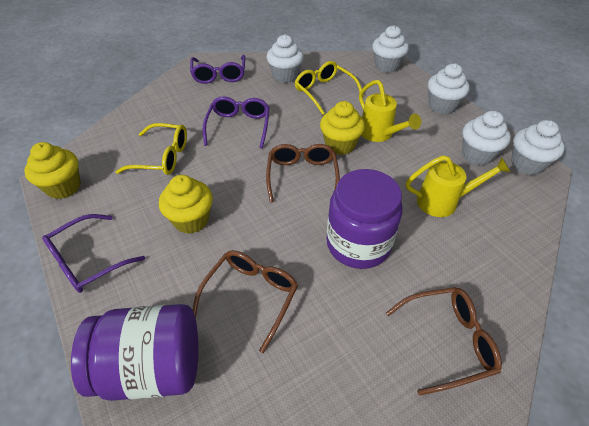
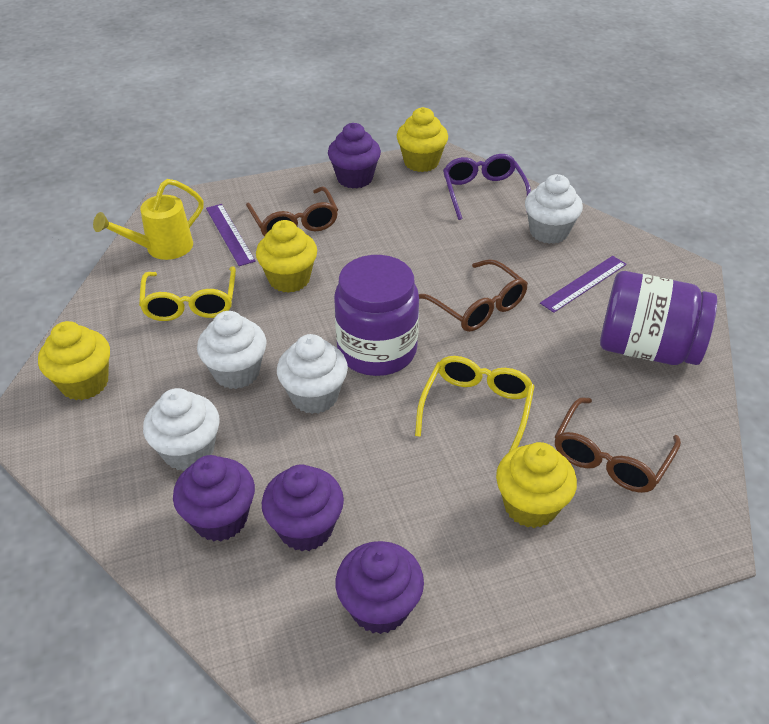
purple cupcake: none = 0 -> [173,455,255,541] [262,464,344,551] [328,123,381,189] [335,541,424,634] = 4
purple glasses: [42,214,145,293] [190,55,245,84] [203,96,269,148] = 3 -> [443,154,531,220] = 1
purple ruler: none = 0 -> [206,204,256,266] [540,256,627,313] = 2
white cupcake: [267,34,304,83] [372,25,409,73] [428,63,470,114] [462,111,511,165] [511,120,565,175] = 5 -> [143,388,220,471] [197,311,266,389] [277,334,348,414] [525,174,583,244] = 4
yellow cupcake: [24,142,81,199] [159,175,213,234] [320,101,365,155] = 3 -> [38,321,110,400] [256,220,317,293] [397,107,448,172] [496,442,577,528] = 4
yellow watering can: [359,80,421,142] [406,155,510,217] = 2 -> [93,179,204,260] = 1

